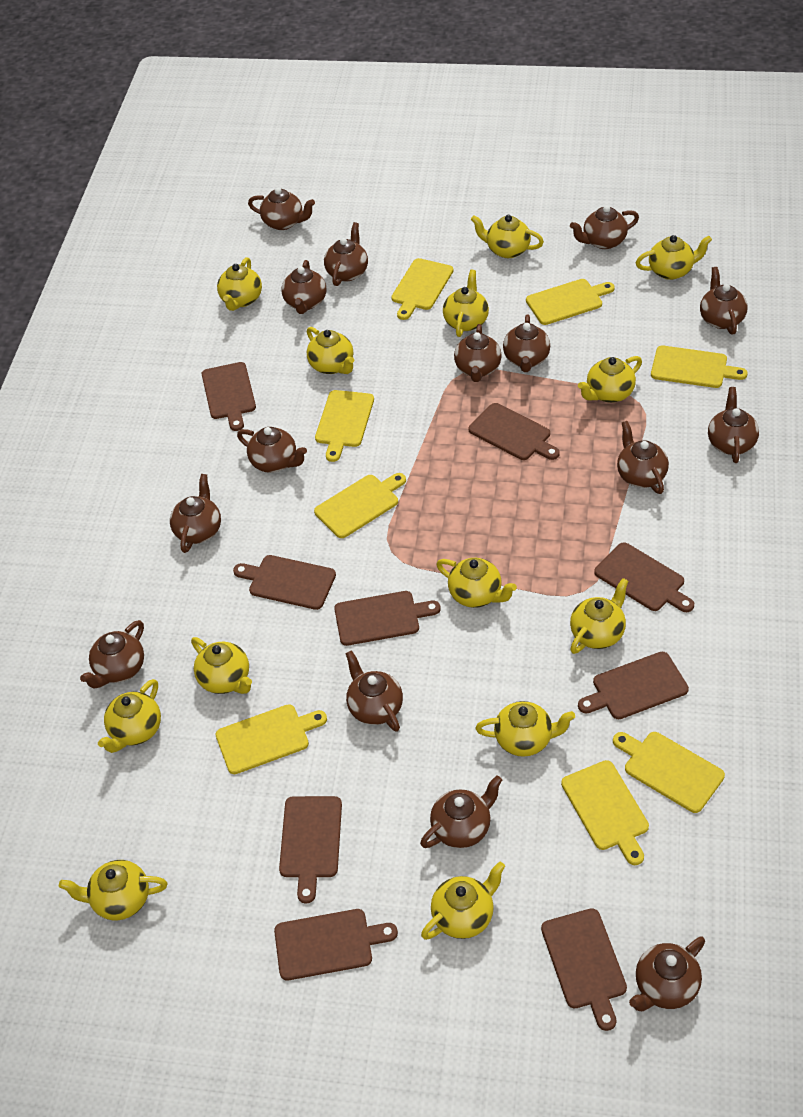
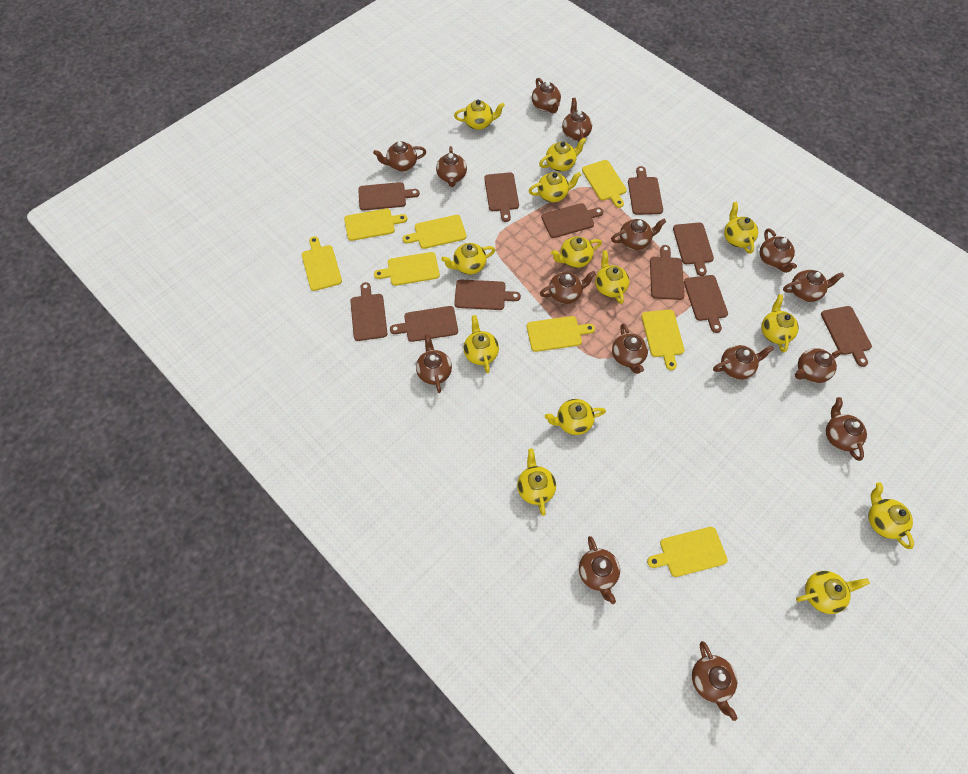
brown cutting board: [202,362,256,431] [233,555,336,610] [274,909,398,980] [279,796,342,904] [334,591,441,646] [469,403,560,460] [541,908,627,1031] [578,652,689,719] [594,542,694,612] = 9 -> [350,282,387,341] [358,182,420,211] [390,306,458,342] [454,279,521,310] [484,172,519,222] [541,203,604,238] [628,166,663,215] [650,245,684,300] [673,223,714,276] [684,275,728,333] [821,306,872,367] = 11

